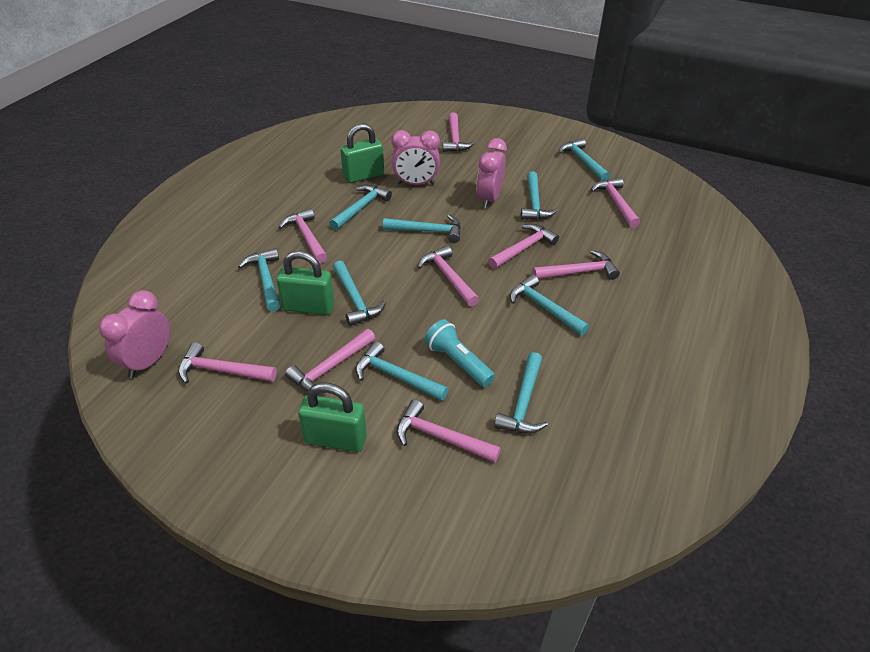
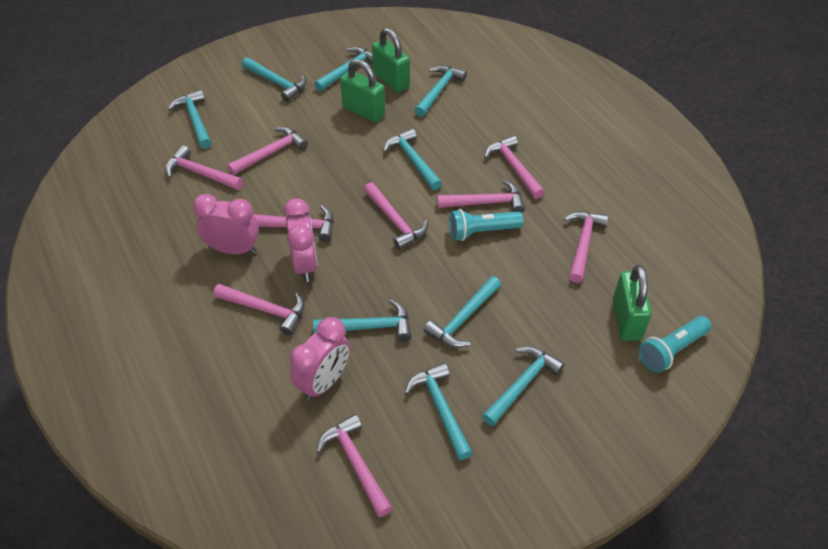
turquoise flashlight: [424,319,495,387] = 1 -> [449,209,524,241] [639,316,712,373] = 2

